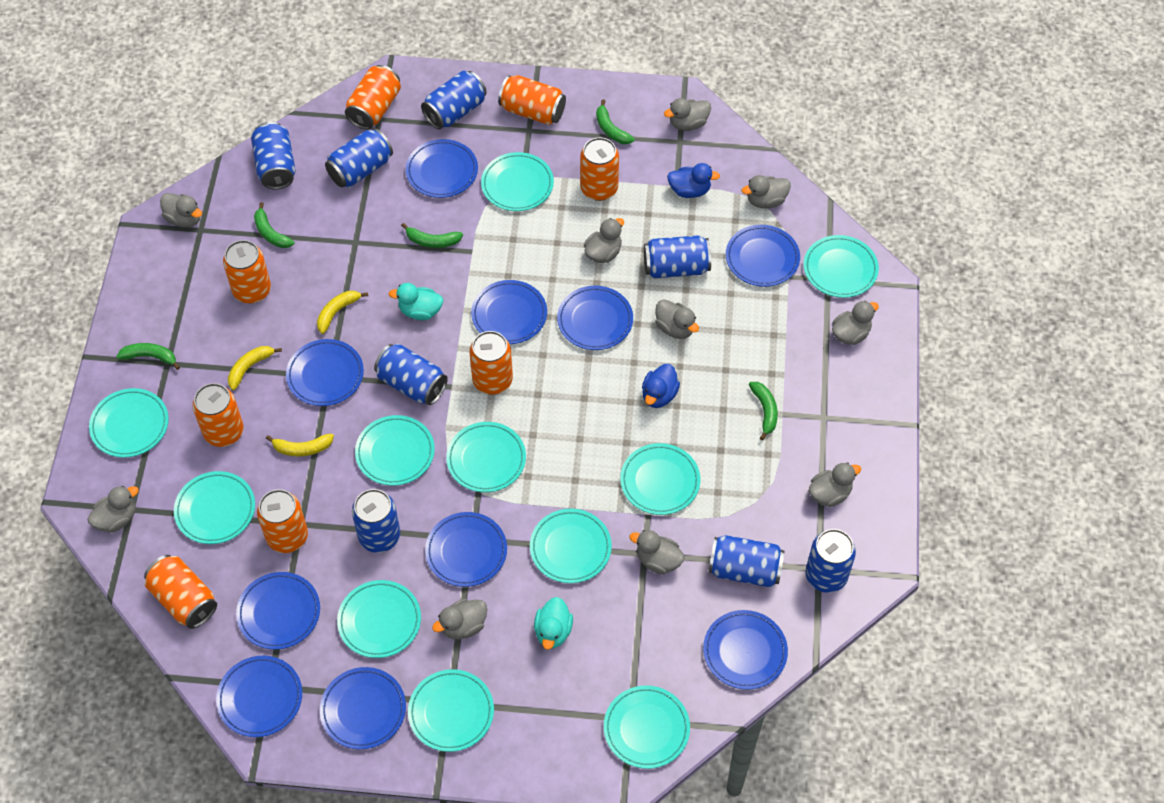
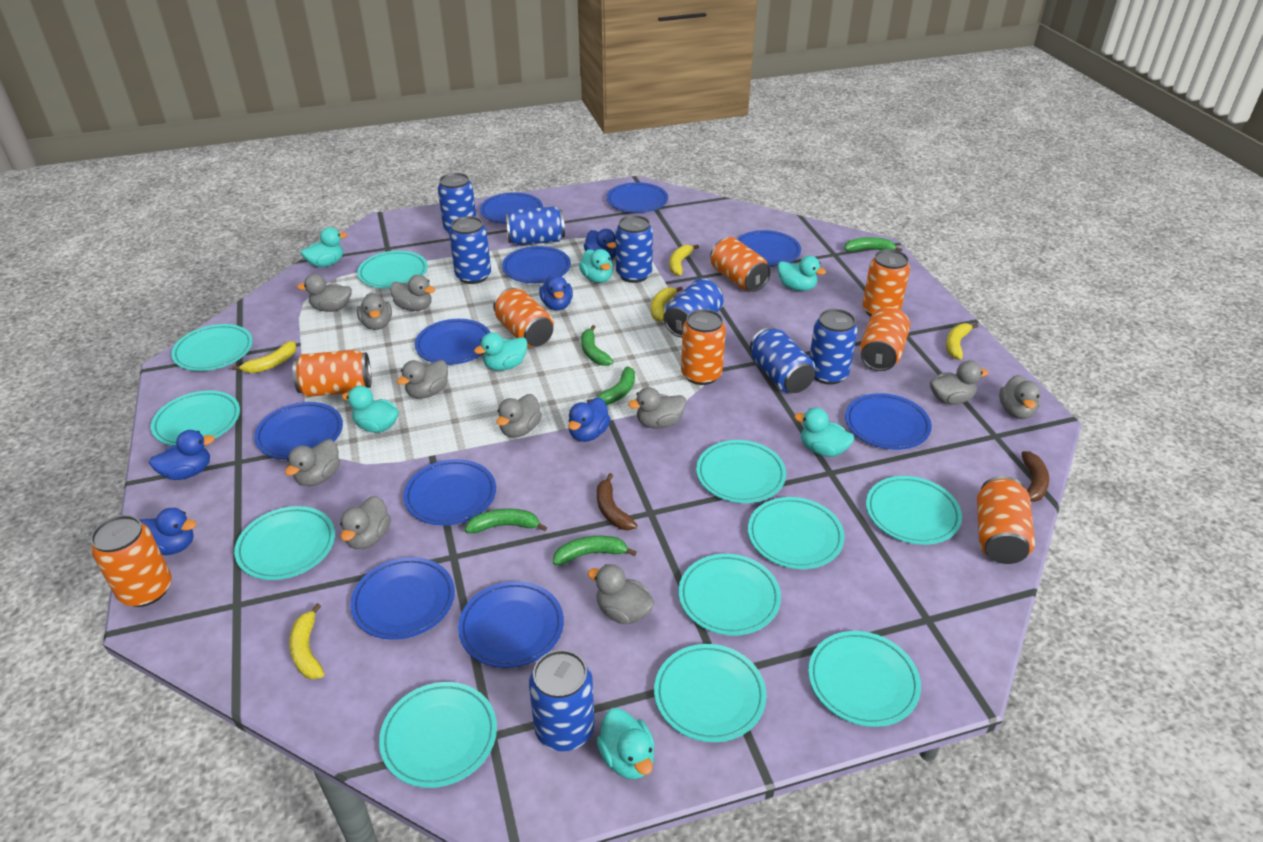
blue duck: [642,364,680,408] [667,163,720,198] = 2 -> [140,508,196,555] [149,430,215,480] [539,274,573,310] [568,398,611,442] [584,229,616,260] = 5
brown banana: none = 0 -> [597,473,637,530] [1021,451,1049,502] = 2
grey duck: [88,486,139,533] [160,193,202,228] [432,599,487,640] [584,218,624,263] [629,530,685,575] [655,300,699,339] [664,98,711,131] [742,175,791,208] [809,462,861,507] [832,301,879,345] = 10 -> [285,439,340,486] [297,274,352,312] [340,496,391,549] [357,292,392,330] [390,275,435,311] [397,360,448,399] [497,394,542,437] [588,564,655,624] [628,387,686,428] [930,360,988,405] [999,375,1041,419] = 11
turquoise duck: [389,283,443,320] [534,597,573,650] = 2 -> [301,227,347,267] [342,386,399,433] [474,332,527,371] [579,249,613,283] [596,708,655,780] [778,256,826,291] [794,408,854,457] = 7
yellow banana: [228,346,282,390] [266,433,334,456] [317,291,368,334] = 3 -> [232,341,297,373] [289,603,324,680] [651,287,683,322] [669,244,699,276] [946,323,978,360] = 5

